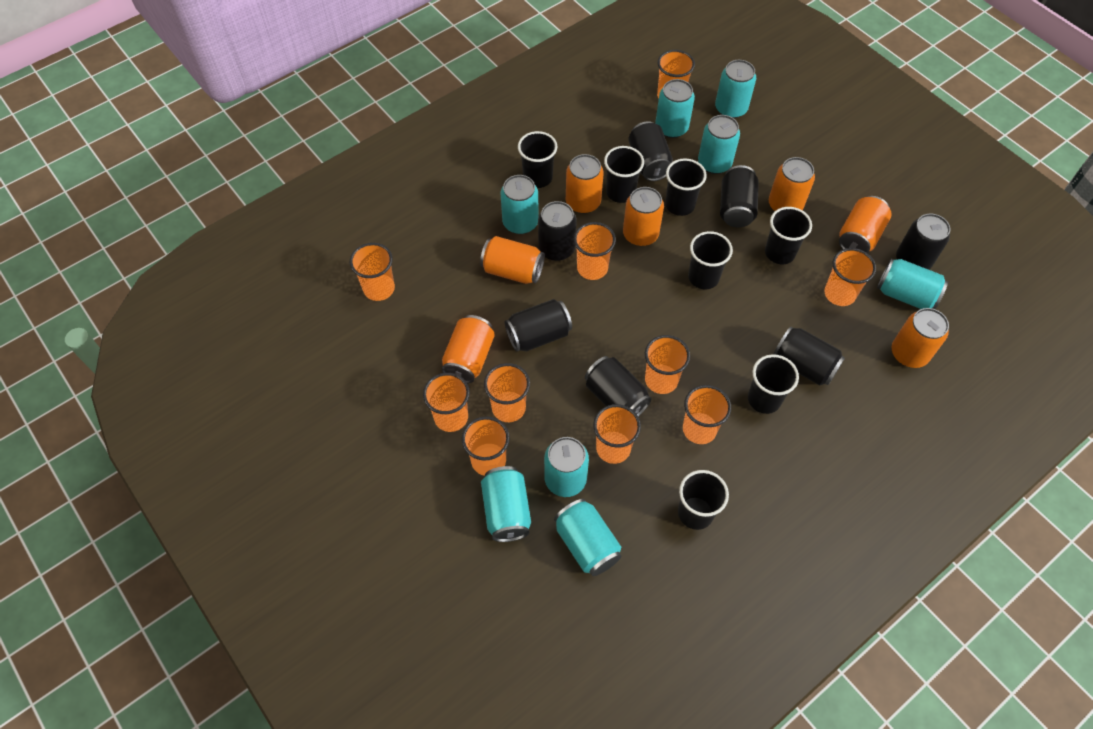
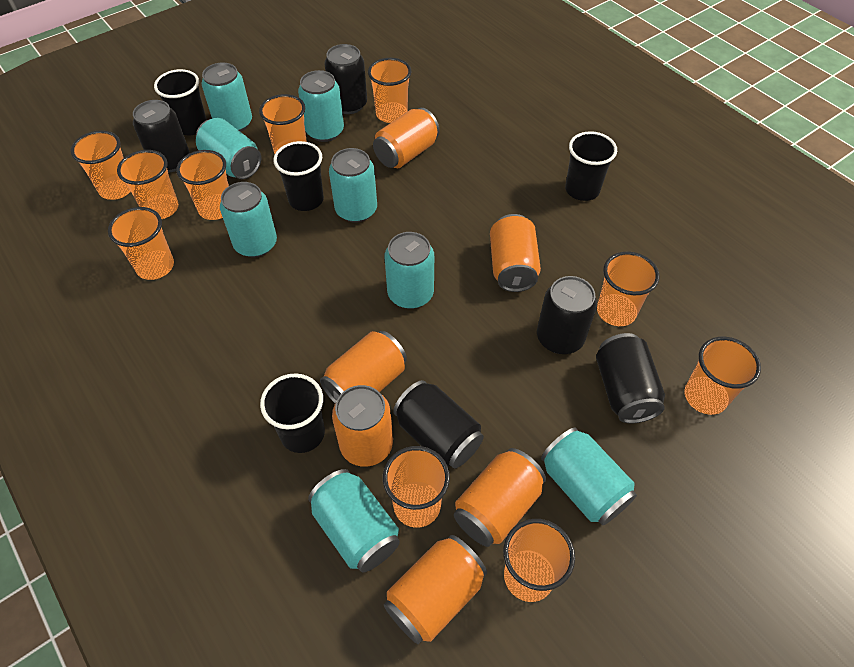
black can: [505,299,572,352] [538,201,577,261] [585,356,652,417] [628,121,673,181] [720,165,759,227] [773,326,845,386] [896,214,950,270] = 7 -> [133,100,190,172] [324,44,367,114] [393,380,484,469] [537,276,597,354] [596,333,665,423] = 5
black cup: [518,131,557,188] [604,146,644,203] [665,158,707,216] [678,470,729,530] [688,231,733,289] [748,354,799,414] [765,207,812,264] = 7 -> [154,69,207,135] [260,373,325,453] [273,141,324,211] [565,131,617,201] = 4
orange can: [442,315,495,384] [480,236,545,284] [566,154,604,214] [623,187,664,246] [769,157,815,212] [839,196,892,253] [892,308,949,368] = 7 -> [320,331,407,403] [332,385,393,467] [373,108,440,168] [384,535,487,644] [454,448,546,547] [490,214,541,292] = 6

